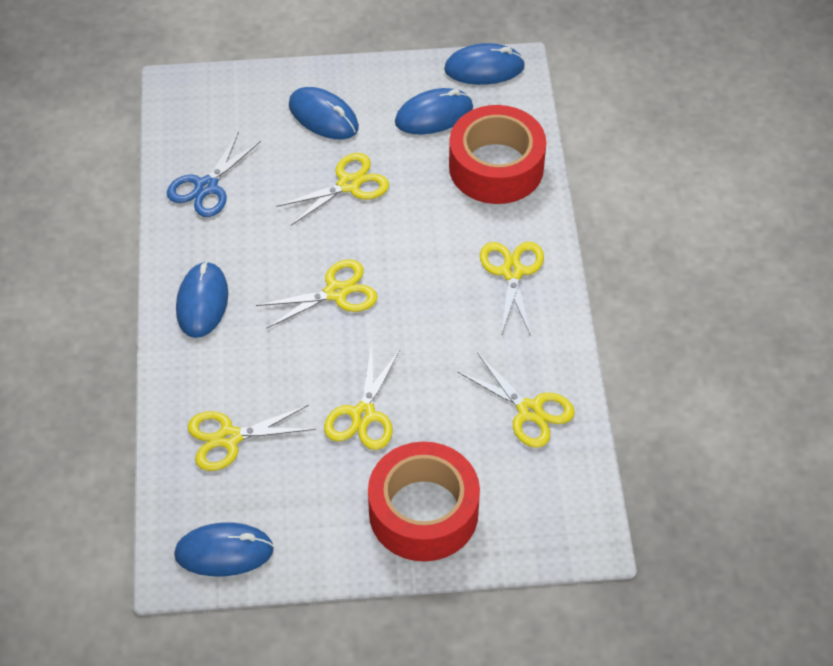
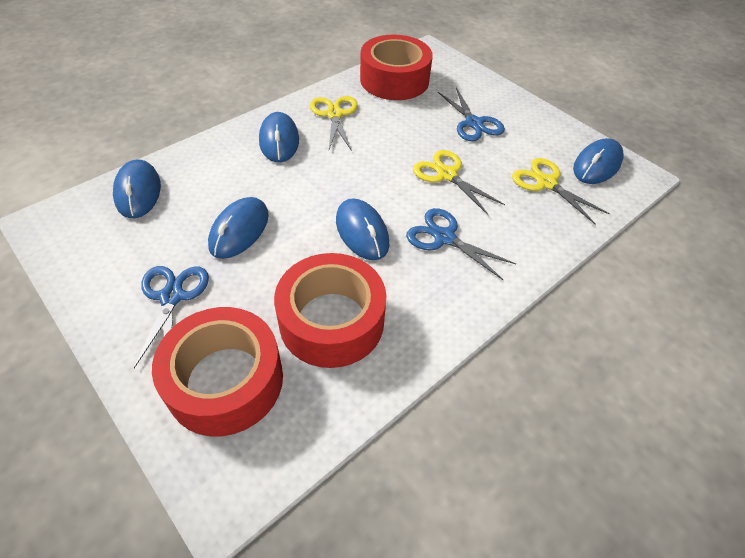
blue scissors: [167,131,261,217] = 1 -> [134,266,209,368] [406,208,516,280] [438,87,505,141] = 3
red tape: [368,442,480,562] [449,105,546,204] = 2 -> [152,307,283,436] [274,253,386,368] [360,35,433,100] = 3
yellow scissors: [187,405,316,471] [256,259,377,329] [276,153,389,226] [324,344,400,450] [458,353,575,448] [480,242,544,336] = 6 -> [310,96,358,151] [413,150,505,215] [512,158,610,225] = 3

